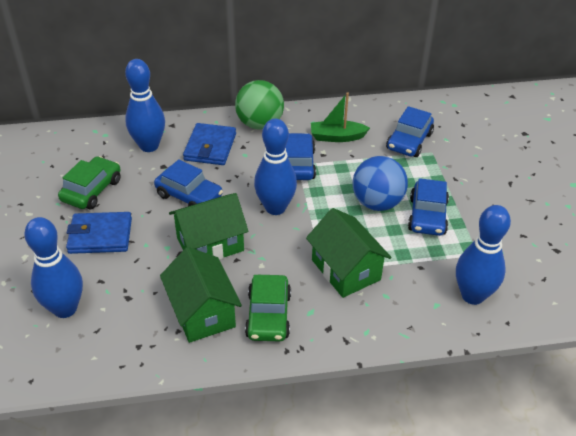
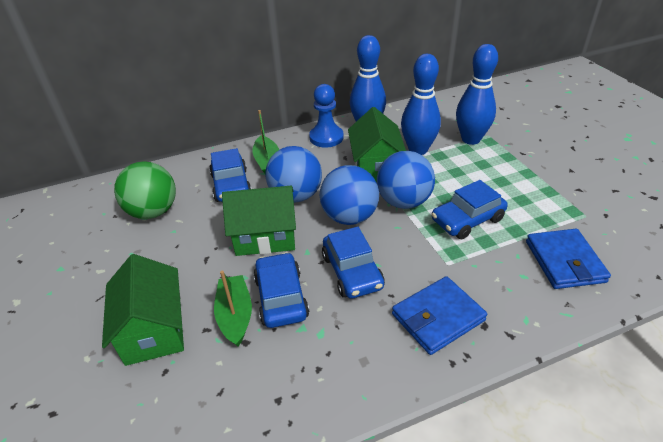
blue ball: [352,156,408,211] = 1 -> [265,146,322,203] [320,165,379,225] [377,151,435,209] = 3
blue bowling pin: [24,217,83,318] [125,59,165,152] [254,118,297,215] [456,205,511,305] = 4 -> [350,35,386,121] [401,54,441,155] [456,44,498,145] = 3
blue pawn: none = 0 -> [309,84,344,148] = 1
green boat: [311,92,370,142] = 1 -> [214,271,252,347] [252,110,279,174] = 2
green car: [58,156,121,209] [245,275,291,341] = 2 -> none = 0

